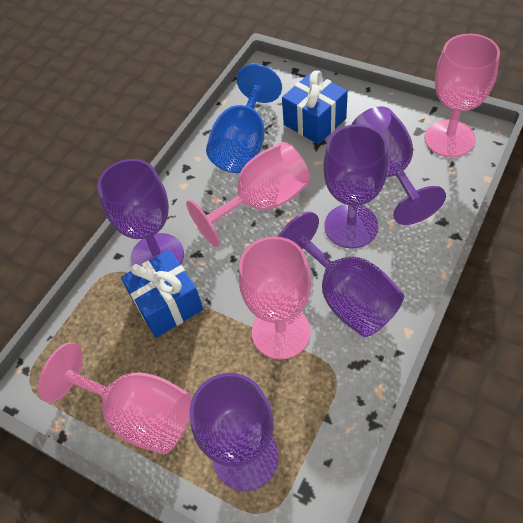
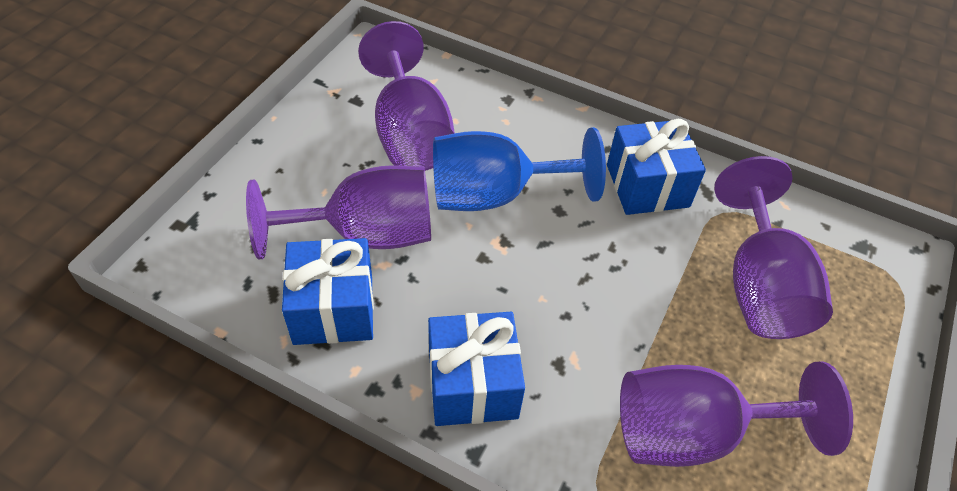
blue gift: [121,250,203,338] [282,70,348,144] = 2 -> [282,238,374,345] [428,312,525,426] [607,119,706,215] = 3
pink goblet: [38,342,192,454] [186,142,310,247] [239,236,311,360] [424,34,500,157] = 4 -> none = 0
purple goblet: [97,159,184,266] [189,373,279,491] [278,212,404,337] [323,124,389,248] [351,106,446,225] = 5 -> [246,165,431,260] [358,21,455,171] [620,361,853,467] [714,156,833,339] = 4

